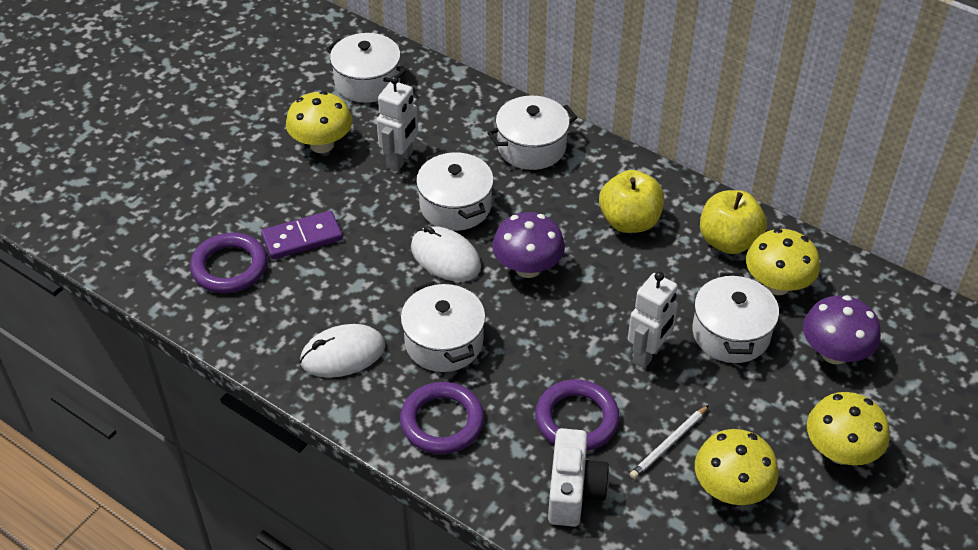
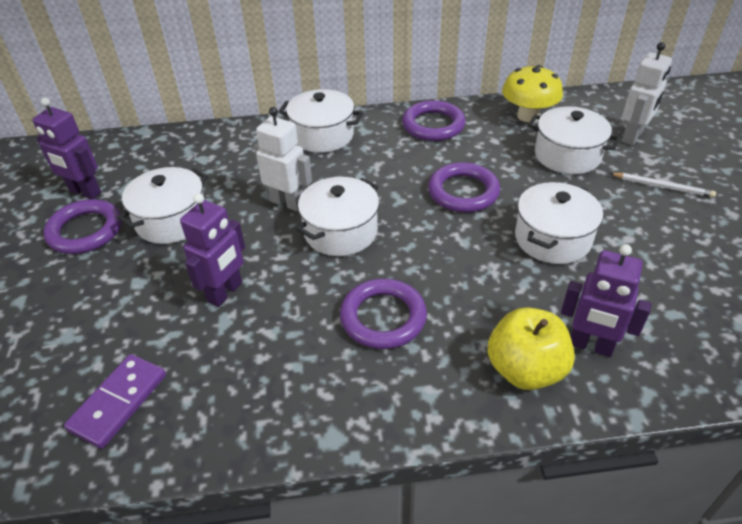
purple mushroom: [492,212,565,278] [803,295,881,365] = 2 -> none = 0
purple ring: [190,233,267,293] [400,382,484,454] [535,379,620,451] = 3 -> [43,199,122,254] [340,279,427,349] [402,100,465,141] [428,162,500,213] = 4
purple robot: none = 0 -> [32,98,101,199] [180,193,245,307] [561,244,652,357] = 3
white camera: [548,428,609,527] = 1 -> none = 0
white mouse: [300,324,385,378] [411,226,481,281] = 2 -> none = 0
yellow apple: [599,170,664,233] [700,190,767,254] = 2 -> [487,307,575,390] = 1
yellow mushroom: [286,91,353,153] [695,429,779,505] [746,229,820,295] [807,392,889,465] = 4 -> [502,65,563,122] = 1

